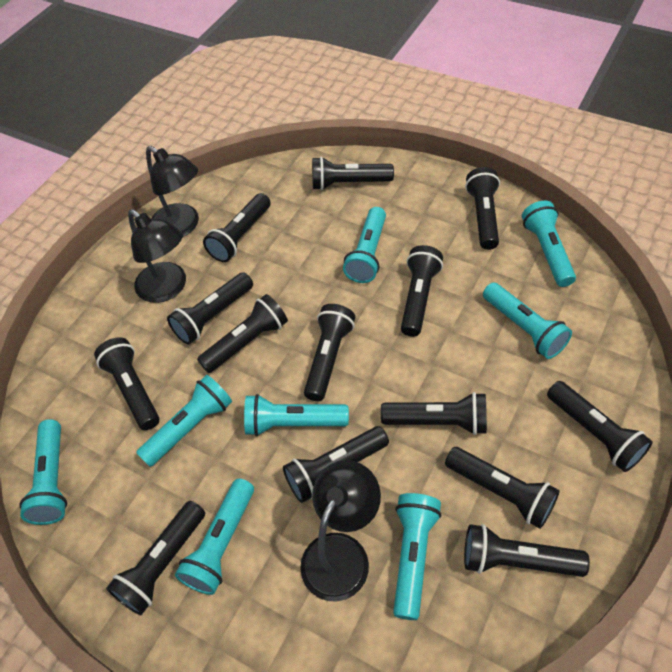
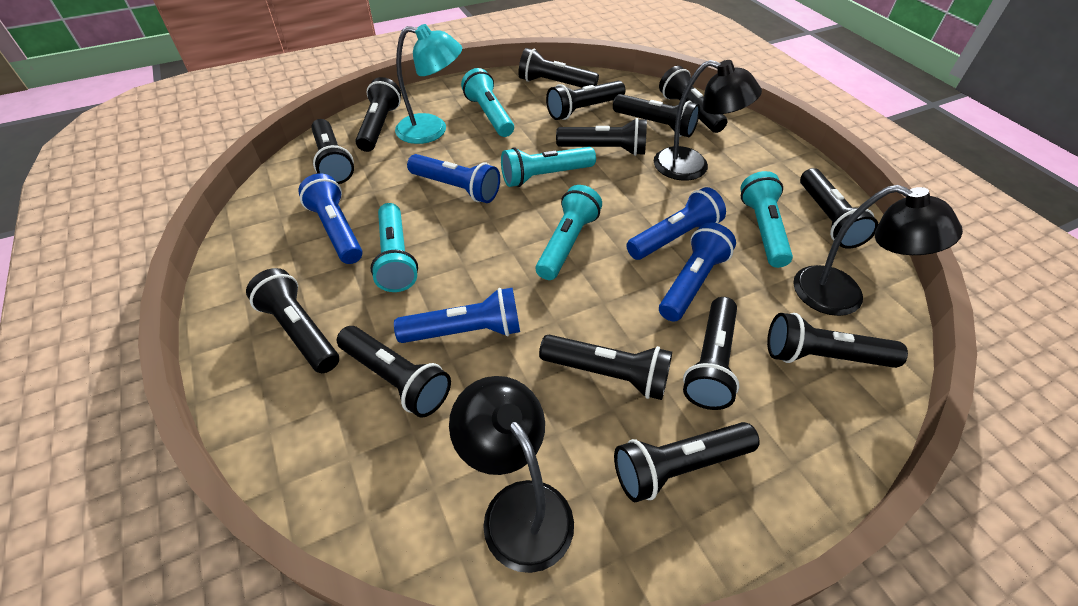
blue flashlight: none = 0 -> [298,173,363,264] [394,288,520,343] [407,154,500,203] [626,187,726,260] [659,223,736,322] = 5
turquoise flashlight: [19,419,67,525] [136,375,232,467] [175,478,254,595] [244,394,349,436] [343,207,386,283] [393,493,442,620] [483,283,572,359] [522,200,576,287] = 8 -> [370,203,418,292] [461,68,514,137] [501,147,596,187] [535,185,602,280] [740,171,793,268] = 5
turquoise lamp: none = 0 -> [395,24,462,144] = 1

